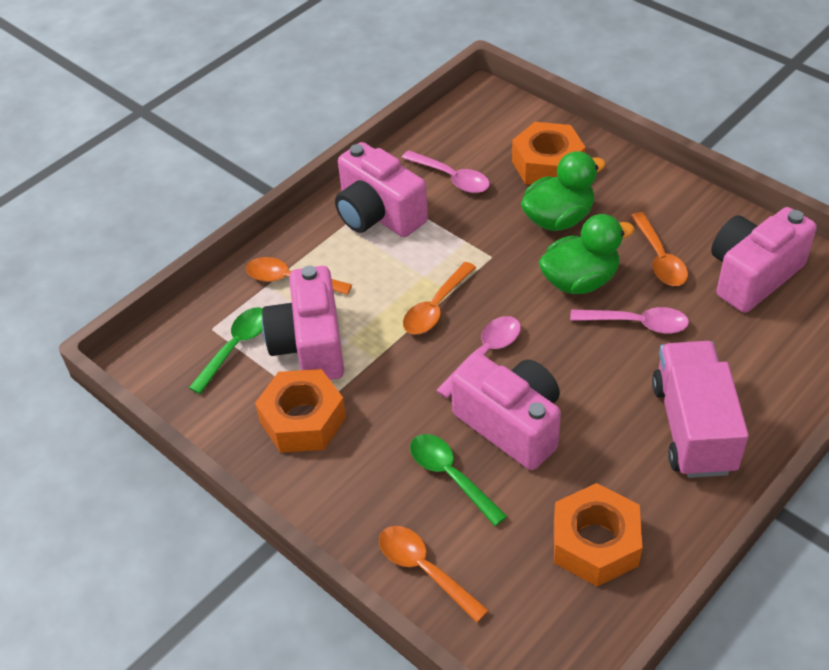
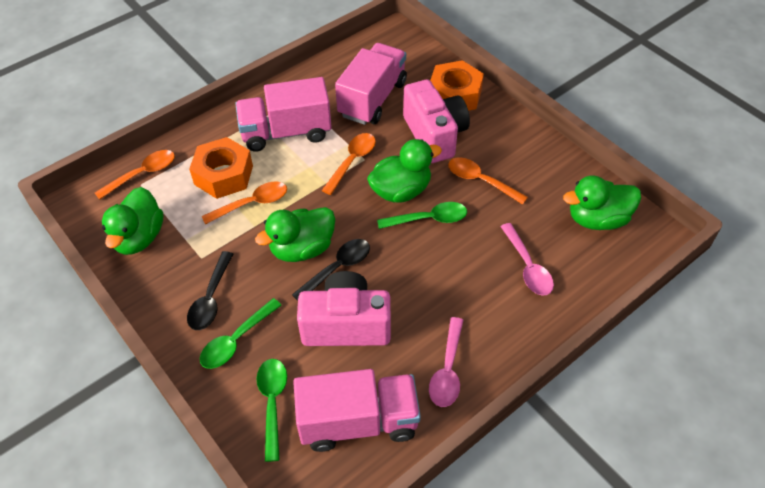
black spoon: none = 0 -> [187,251,233,330] [292,239,370,301] = 2
green duck: [521,151,606,231] [539,214,635,294] = 2 -> [102,187,163,255] [255,207,335,262] [367,139,442,203] [563,175,641,230] = 4
green spoon: [189,307,263,394] [410,434,507,526] = 2 -> [200,298,282,369] [256,359,287,462] [377,202,467,229] = 3
orange nut: [255,369,346,453] [512,122,586,185] [554,483,642,586] = 3 -> [189,137,253,199] [430,60,484,111] = 2
pink camera: [262,266,344,380] [335,142,428,237] [451,353,561,470] [711,207,817,313] = 4 -> [297,271,391,346] [403,80,470,163] = 2
pink spoon: [402,150,490,193] [436,316,521,399] [570,307,689,334] = 3 -> [429,317,463,407] [500,223,554,296] = 2
pink truck: [652,341,749,478] = 1 -> [235,77,332,152] [293,369,421,452] [335,43,407,125] = 3

